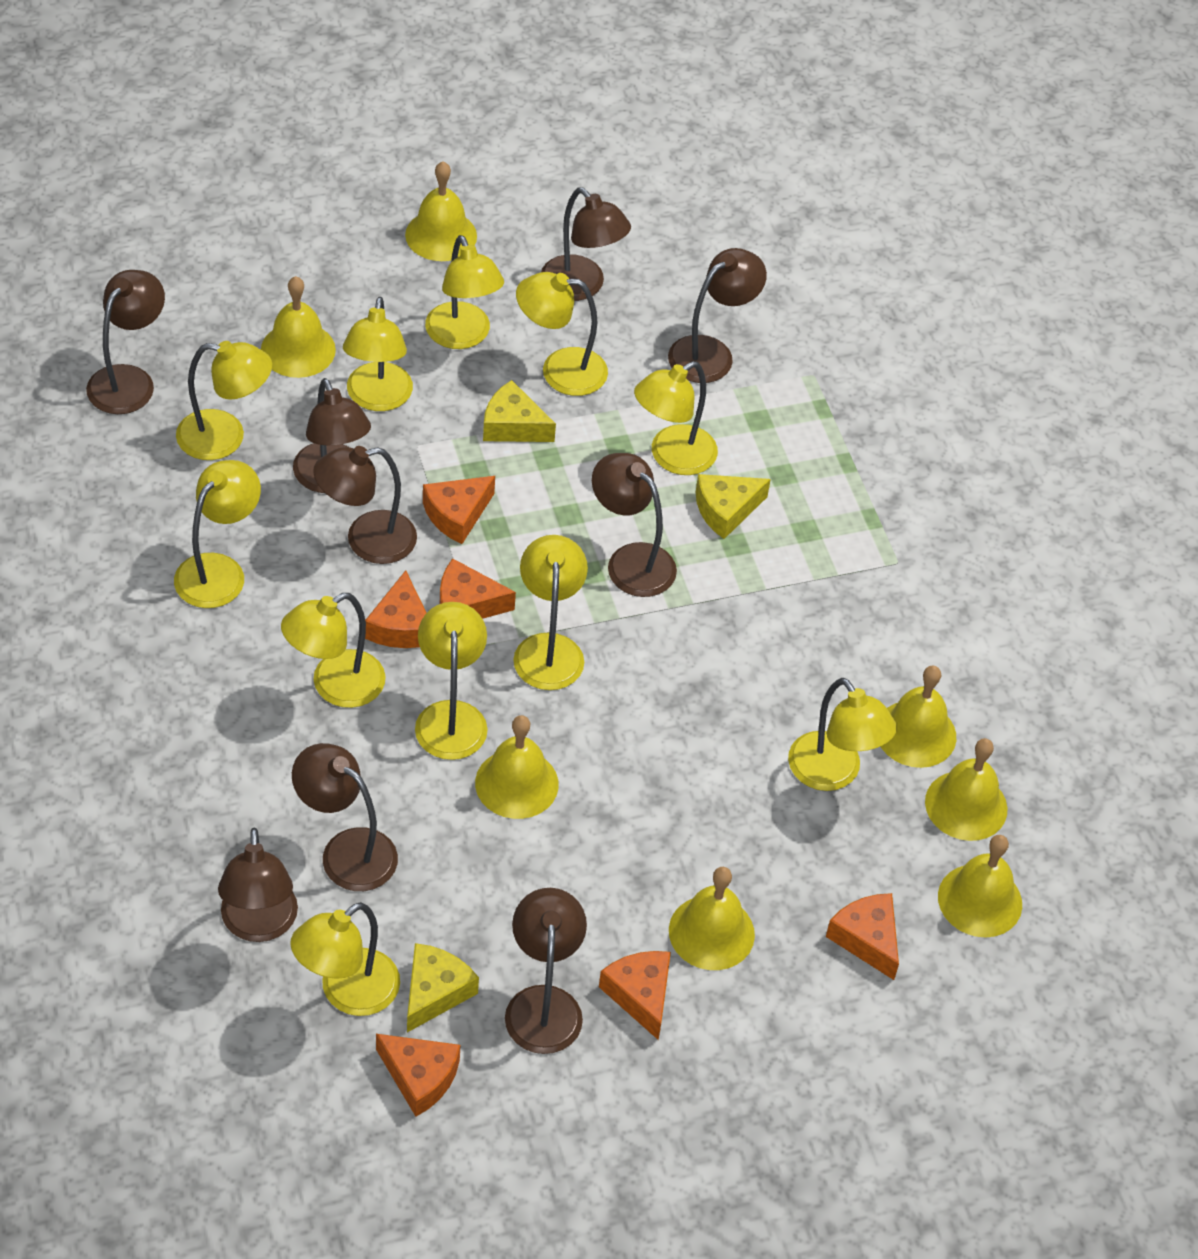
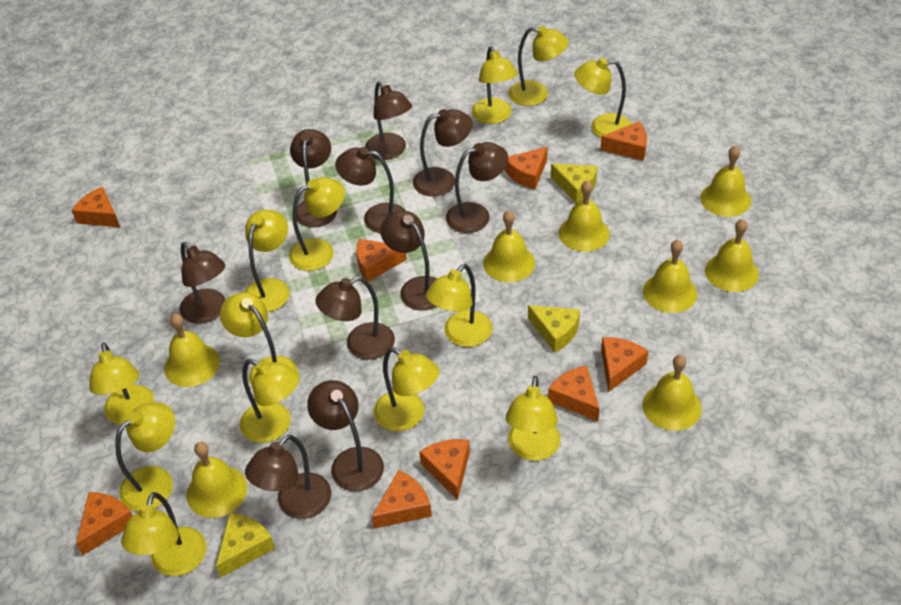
brown lamp: [86,270,165,414] [218,828,298,942] [292,743,398,891] [293,378,371,493] [313,446,417,564] [505,888,587,1054] [541,187,631,301] [592,453,677,597] [668,248,767,383] = 9 -> [179,242,225,324] [245,434,331,519] [290,129,337,228] [307,380,384,491] [315,276,395,360] [335,147,406,233] [365,81,412,160] [380,211,437,311] [413,109,473,197] [446,142,508,233] = 10
orange cheese: [365,570,426,648] [376,1034,460,1117] [423,476,495,544] [440,558,516,619] [599,951,671,1040] [826,893,899,980] = 6 -> [71,187,120,227] [76,492,133,555] [356,239,407,282] [372,470,432,529] [419,439,470,500] [505,147,548,189] [548,365,599,421] [600,121,647,161] [601,337,648,392] = 9
yellow bell: [261,276,336,378] [405,161,477,261] [475,715,559,819] [669,867,755,970] [880,666,956,768] [925,738,1007,841] [938,835,1022,937] = 7 -> [164,314,220,387] [186,442,247,518] [483,210,535,282] [559,180,610,252] [642,355,702,431] [643,240,697,313] [700,146,751,217] [705,219,759,292] = 8
yellow lamp: [174,460,261,608] [176,341,272,460] [281,593,386,708] [290,902,400,1016] [343,297,413,411] [415,602,488,760] [425,235,504,349] [513,535,588,690] [516,272,608,396] [634,361,718,475] [788,678,897,791] = 11 -> [89,342,154,425] [115,402,175,512] [121,492,207,576] [220,292,298,386] [240,359,300,443] [245,210,289,312] [289,177,345,271] [374,347,439,431] [426,264,492,347] [472,46,518,124] [506,376,560,461] [509,26,569,106] [574,58,632,138] = 13

